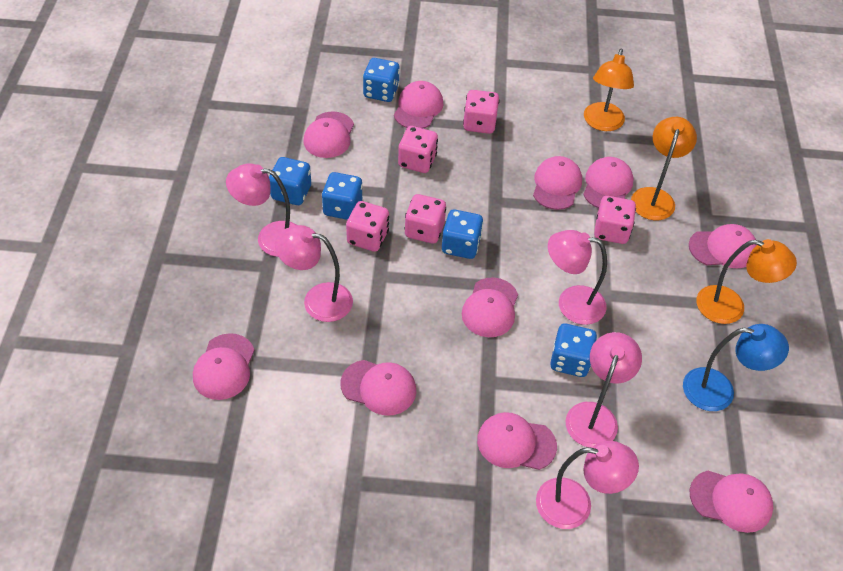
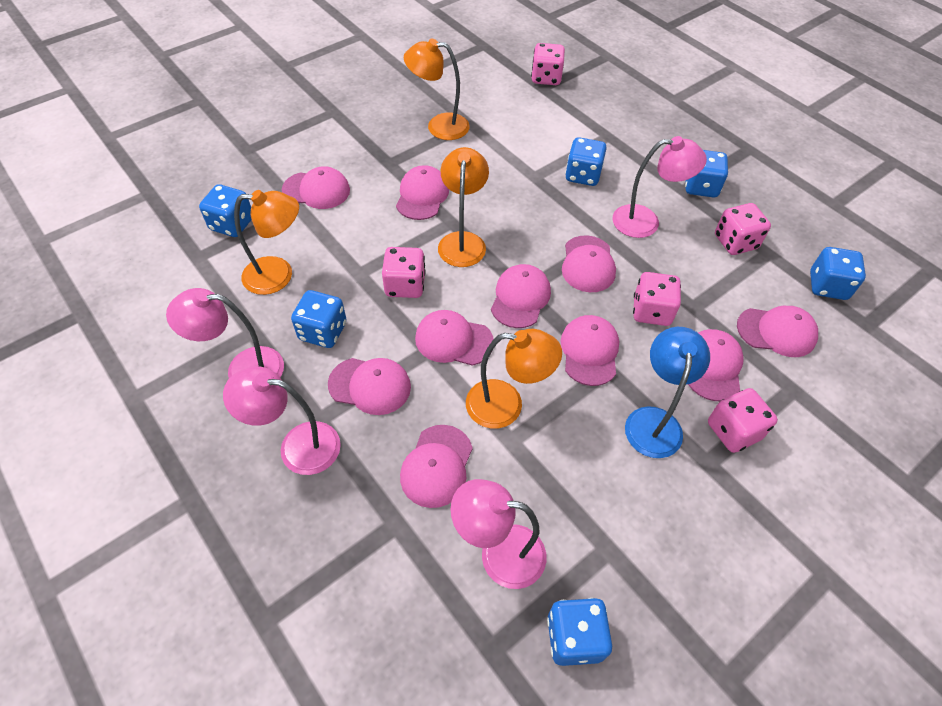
blue dice: [269,157,311,205] [322,172,363,220] [363,58,400,102] [442,210,483,259] [550,324,597,377] = 5 -> [199,184,252,237] [291,290,347,348] [547,598,612,666] [565,137,607,186] [685,150,728,197] [810,247,866,300] = 6
orange lamp: [584,49,634,131] [631,117,697,220] [696,239,797,324] = 3 -> [234,190,299,295] [404,39,470,140] [438,147,489,267] [466,329,562,429] = 4
pink lamp: [226,163,297,257] [275,225,353,322] [536,441,639,529] [548,230,607,325] [565,332,642,448] = 5 -> [166,288,284,378] [223,366,341,475] [451,479,546,589] [613,136,707,238] = 4

